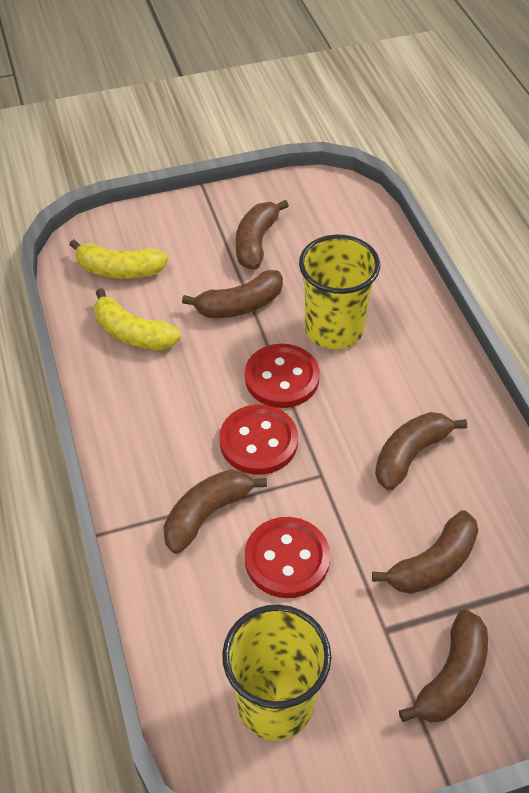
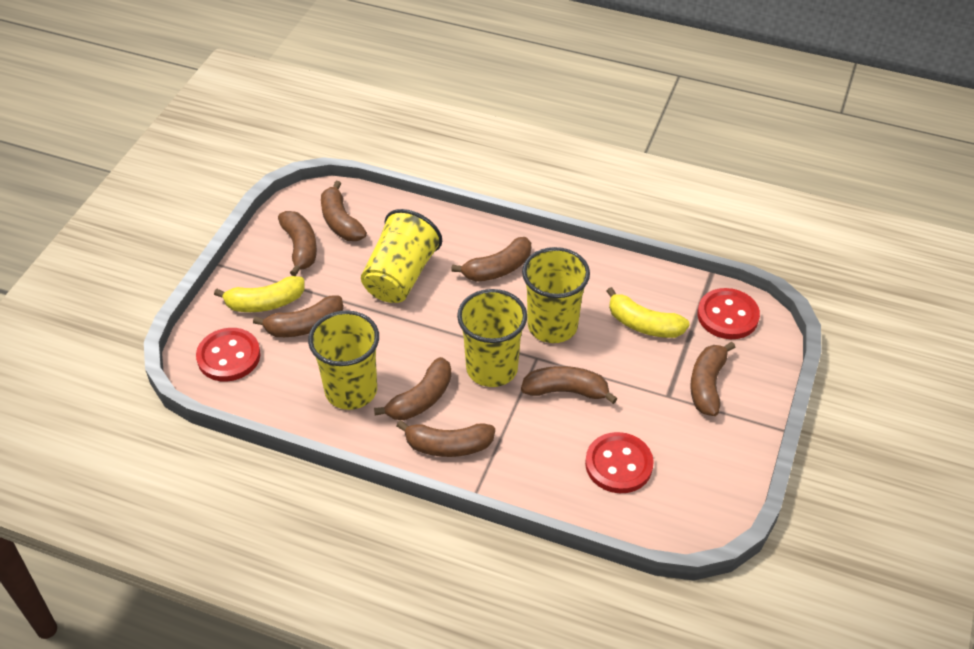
brown banana: [164,470,267,554] [182,270,283,318] [236,200,289,269] [372,510,479,594] [375,412,467,491] [399,609,488,723] = 6 -> [253,296,344,337] [278,211,317,276] [321,181,367,241] [374,357,452,420] [397,420,495,457] [451,237,531,282] [521,366,618,404] [690,342,736,416] = 8
yellow cup: [222,605,331,741] [299,235,380,350] = 2 -> [308,310,379,410] [361,209,442,303] [457,289,527,387] [522,247,590,343] = 4

